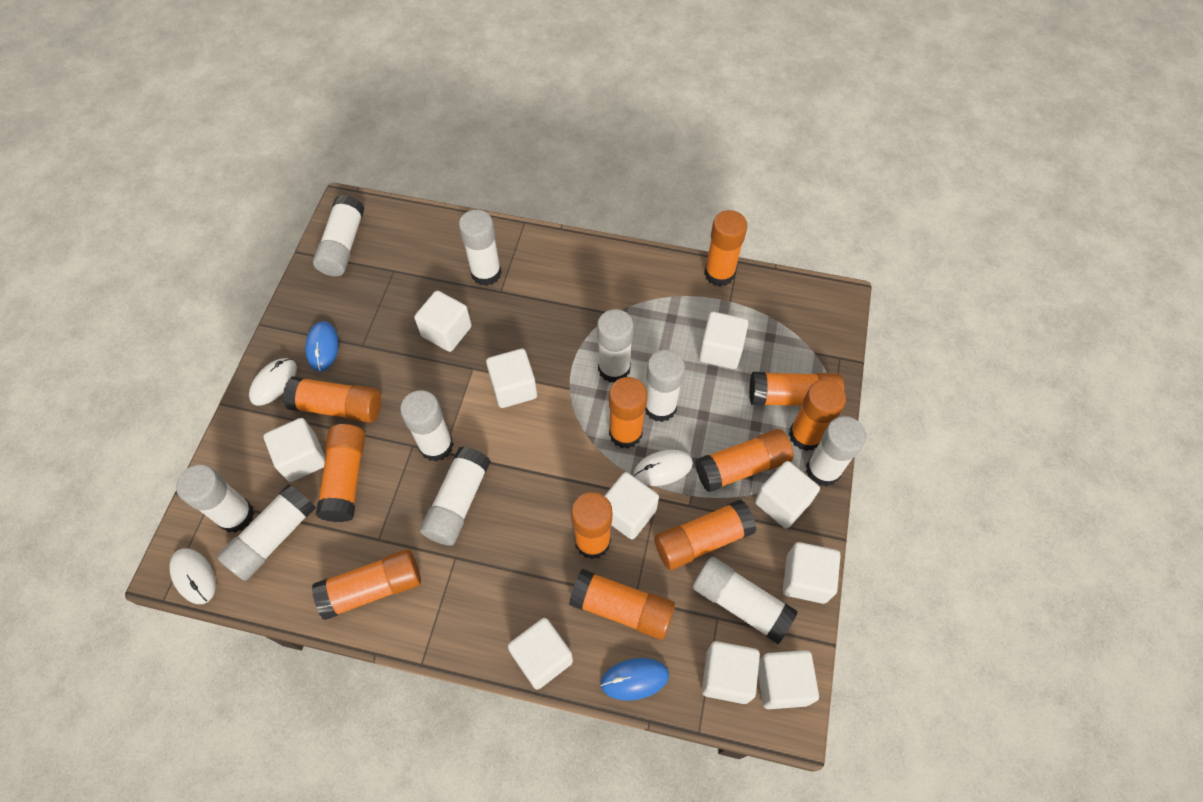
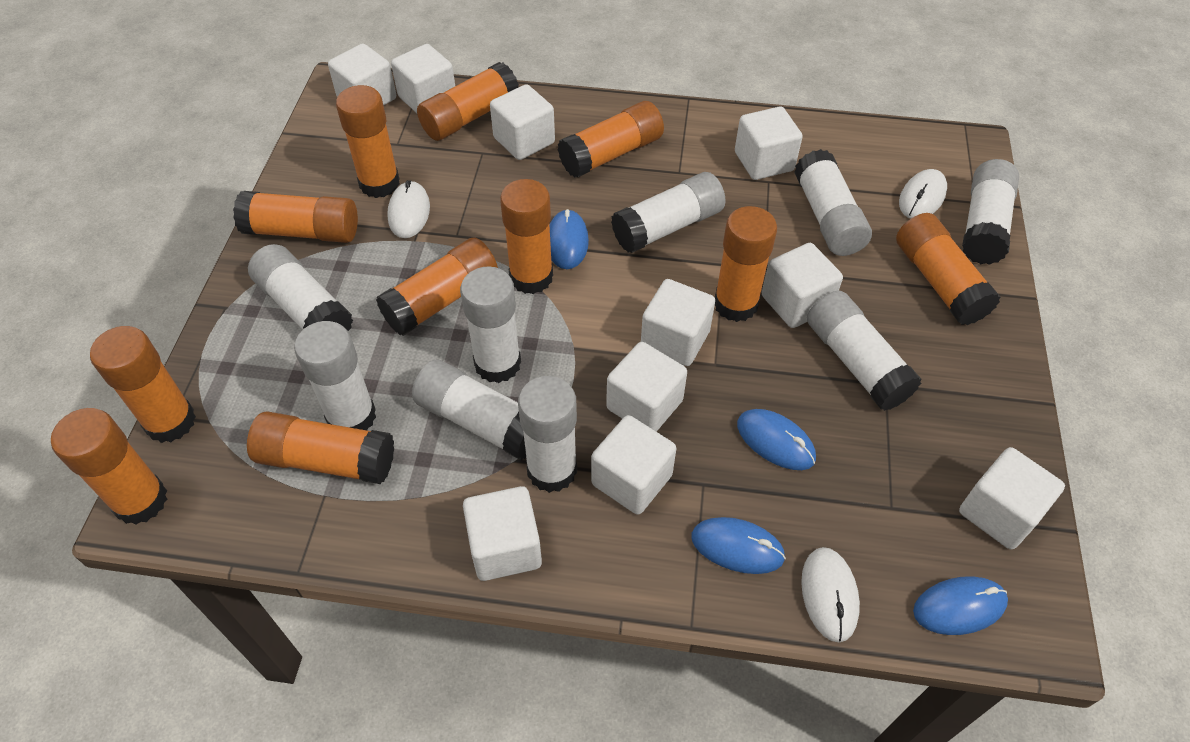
blue mouse: [305,321,339,372] [600,658,669,701] = 2 -> [550,209,589,269] [691,517,786,574] [737,409,816,470] [913,576,1008,635] = 4
white glue stick: [176,465,254,533] [217,484,316,581] [313,195,364,276] [400,390,454,461] [420,446,491,546] [459,210,502,286] [597,309,634,383] [645,349,685,422] [693,557,798,644] [806,416,866,487] = 10 -> [248,244,353,331] [294,321,376,430] [412,360,526,460] [460,266,521,383] [518,376,577,493] [611,172,726,253] [794,149,872,256] [807,291,922,411] [962,159,1019,265] = 9

